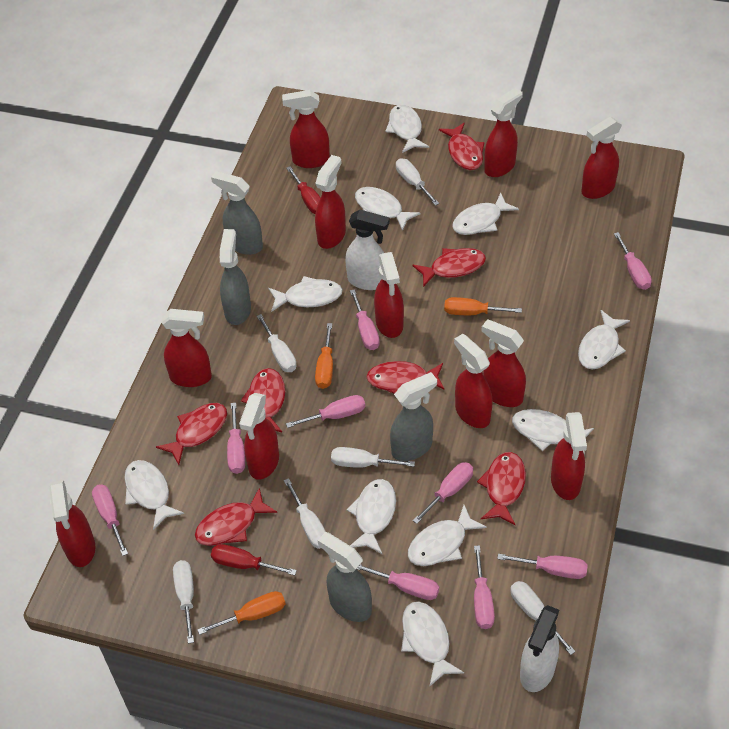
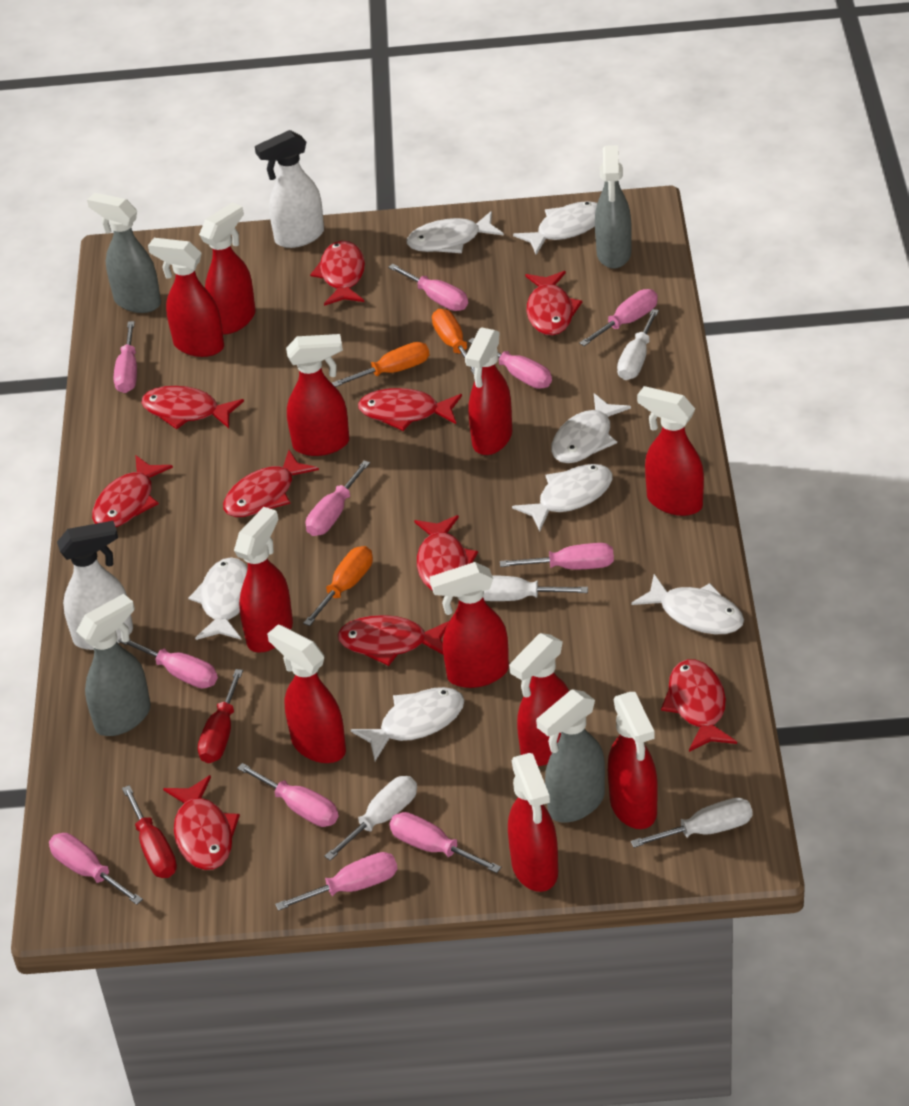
pink screwdriver: [92,484,128,556] [227,403,245,474] [286,395,365,428] [350,289,380,350] [357,564,439,600] [413,462,473,524] [474,545,495,629] [497,554,588,579] [614,232,652,290] = 9 -> [49,833,143,905] [114,321,137,393] [118,639,218,689] [237,763,339,827] [275,852,398,911] [306,460,370,536] [388,264,468,311] [389,812,501,873] [468,338,552,389] [500,543,614,569] [579,289,658,346] = 11
red fish: [156,403,227,465] [195,488,277,546] [241,368,285,432] [366,361,444,394] [412,248,486,287] [439,123,484,170] [477,452,526,525] = 7 -> [92,455,173,527] [141,386,244,429] [163,775,240,870] [223,450,319,517] [310,241,365,306] [337,615,449,666] [358,388,462,431] [414,515,478,591] [525,271,582,335] [661,659,737,752] = 10
white fish: [124,460,184,530] [268,276,343,312] [347,479,396,554] [355,187,420,231] [385,104,429,153] [401,602,464,686] [408,505,487,566] [452,193,519,235] [512,409,594,455] [578,310,630,369] = 10 -> [188,558,248,640] [351,687,465,761] [407,211,504,253] [512,464,613,532] [513,201,597,255] [551,393,631,463] [631,574,744,634] = 7
white screwdriver: [173,560,194,644] [257,314,297,372] [284,478,326,549] [331,447,415,468] [396,158,439,206] [510,581,576,655] = 6 -> [324,776,417,861] [483,575,588,601] [617,309,659,380] [631,798,753,848] = 4

